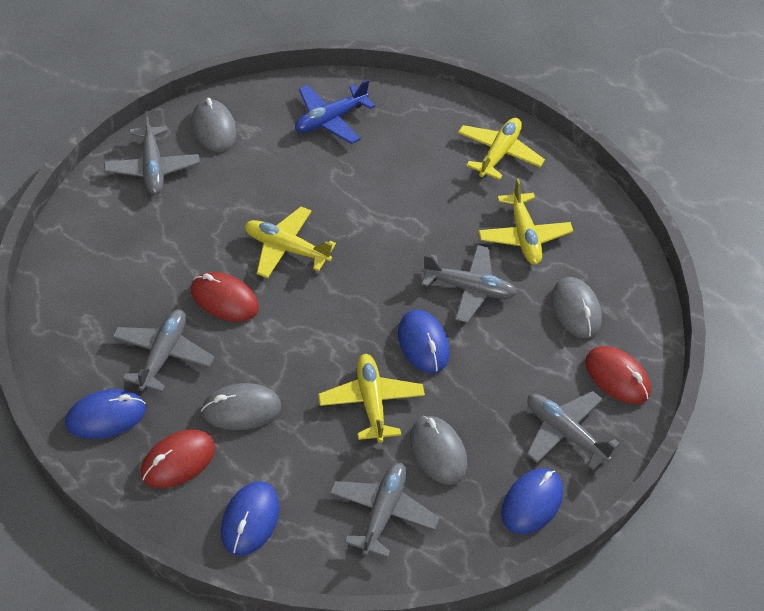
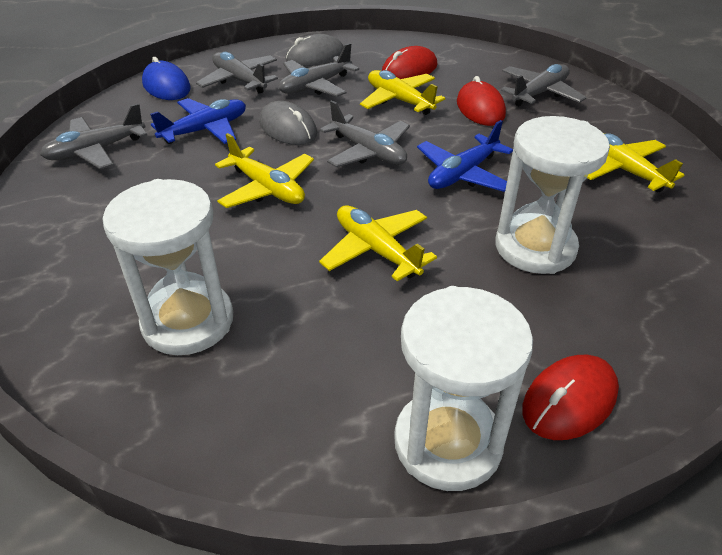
blue mouse: [65,389,146,439] [221,481,280,556] [398,310,450,373] [501,468,563,534] = 4 -> [142,57,190,100] = 1
blue plane: [295,79,375,144] = 1 -> [150,98,246,144] [417,120,513,192] = 2
grey mouse: [192,98,236,152] [201,383,281,430] [410,416,467,485] [551,277,602,338] = 4 -> [259,101,317,145] [286,34,344,66] = 2
white hourglass: none = 0 -> [103,179,233,355] [394,286,533,491] [495,116,610,274] = 3

